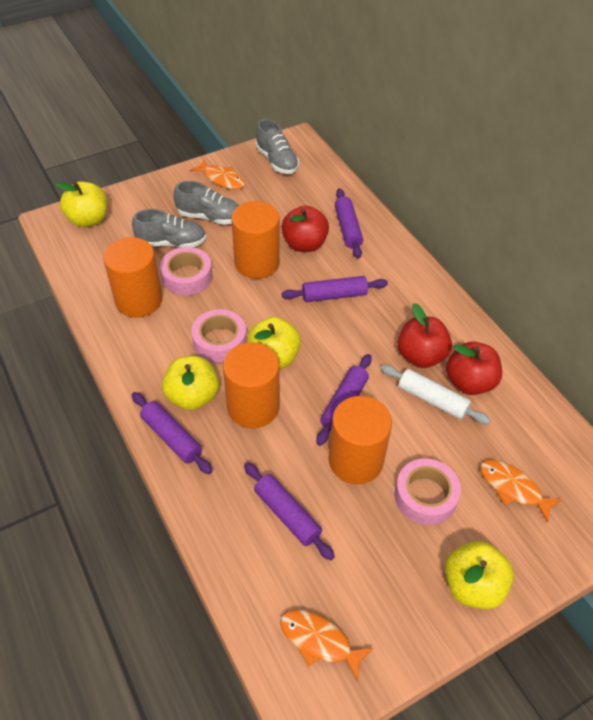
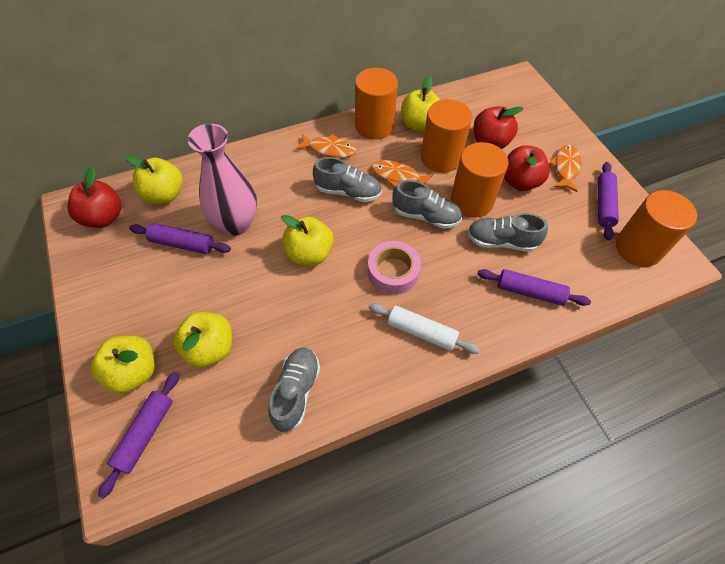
grey shoe: [132,209,206,247] [174,181,239,225] [256,119,299,174] = 3 -> [269,348,320,432] [313,157,382,202] [392,180,462,229] [467,213,548,252] = 4
pink tape: [160,247,212,295] [191,309,247,363] [395,458,461,525] = 3 -> [368,241,421,295] = 1
pink vase: none = 0 -> [187,124,257,236] = 1
purple rolling pin: [132,392,213,474] [244,462,335,560] [282,276,388,302] [316,354,372,446] [335,188,363,259] = 5 -> [98,372,179,499] [129,223,231,254] [477,269,591,306] [597,162,619,240] = 4
yellow apple: [55,181,107,227] [162,356,219,410] [247,317,301,368] [445,541,514,609] = 4 -> [91,336,155,394] [125,155,183,204] [173,312,232,368] [281,215,333,266] [401,76,440,132] = 5

